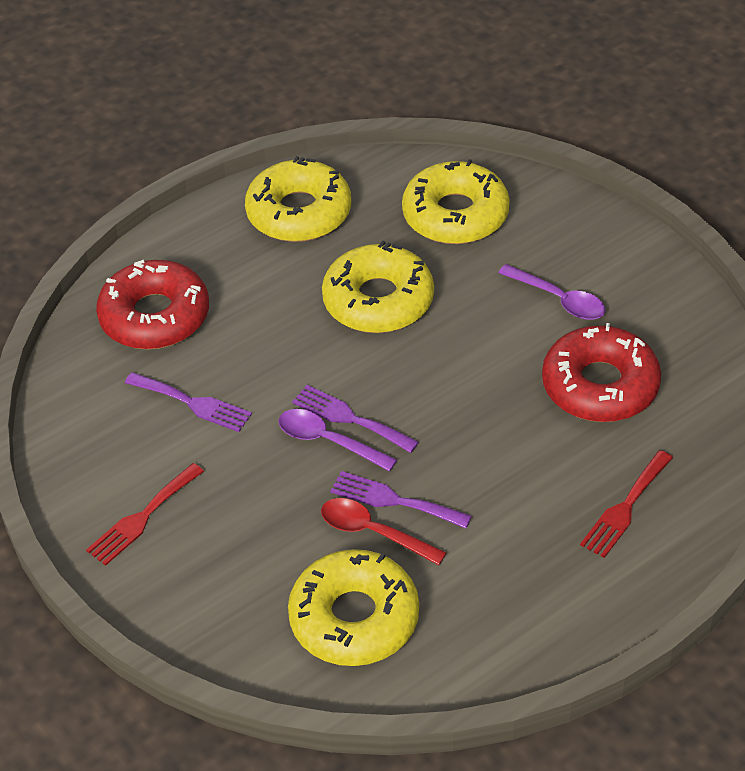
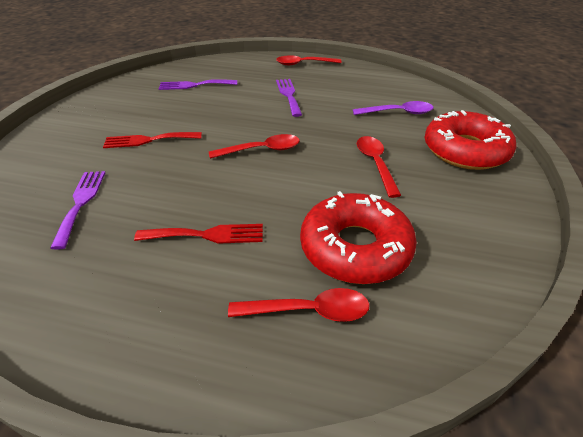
purple spoon: [279,409,397,471] [498,264,605,320] = 2 -> [353,101,434,115] = 1
red spoon: [321,498,447,565] = 1 -> [209,134,300,159] [228,288,370,322] [276,55,342,65] [357,136,401,198] = 4
yellow donut: [245,156,351,242] [288,549,419,666] [322,240,434,333] [402,159,510,244] = 4 -> none = 0

